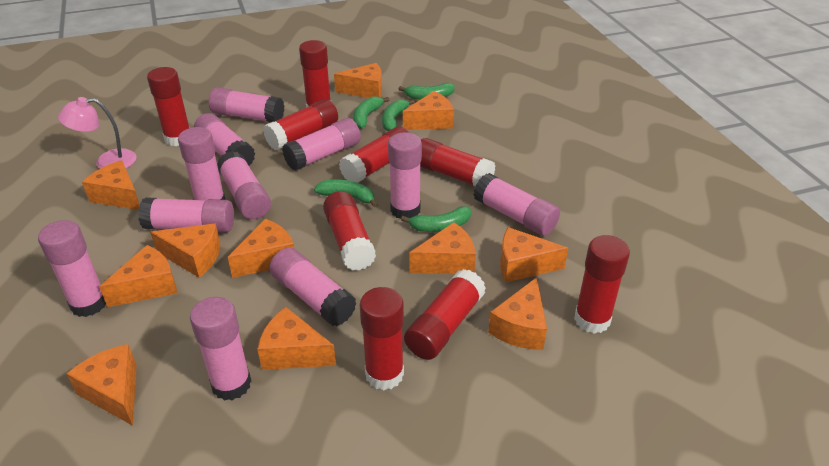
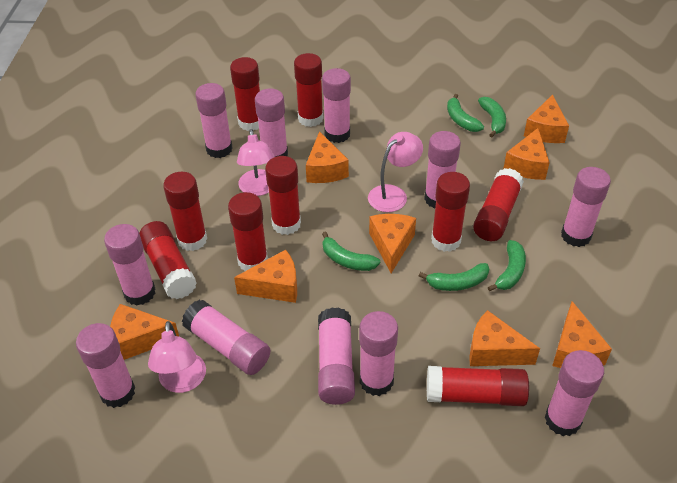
orange cheese: [67,344,137,426] [82,160,140,210] [99,245,177,307] [150,224,220,278] [228,219,294,278] [257,307,336,370] [334,63,382,98] [403,91,454,130] [409,222,476,274] [488,277,547,350] [500,227,568,283] = 11 -> [110,304,179,360] [234,250,297,303] [306,131,349,183] [369,214,416,273] [469,310,540,366] [503,128,550,180] [524,94,569,143] [552,301,612,368] = 8
pink lamp: [58,97,137,169] = 1 -> [148,321,206,393] [237,129,275,196] [368,132,423,212] = 3

